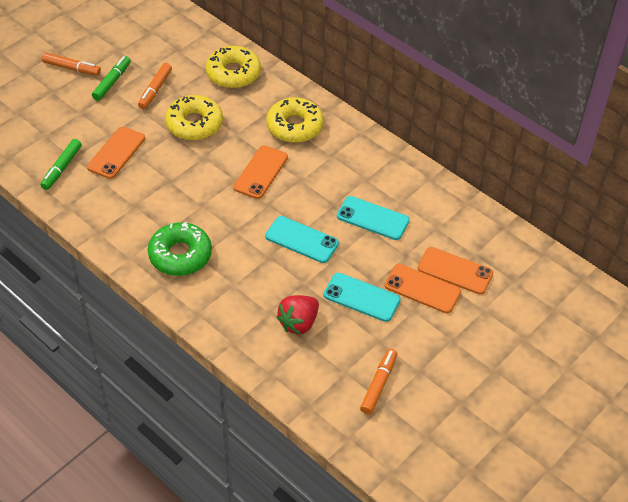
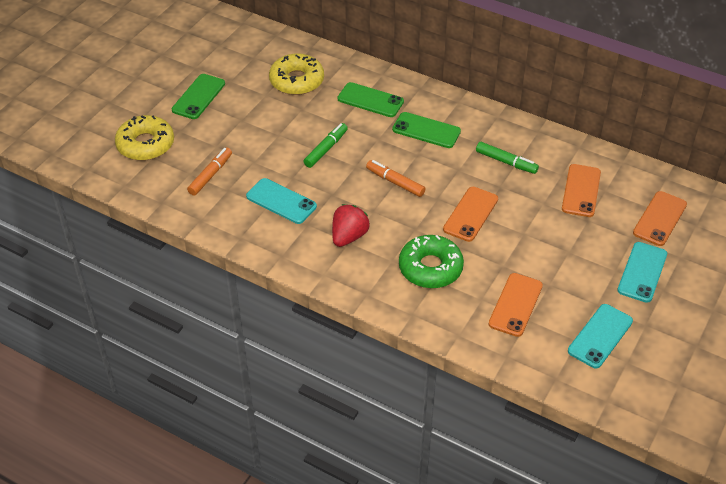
green phone: none = 0 -> [172,74,225,119] [338,82,404,117] [392,112,461,148] = 3
orange marker: [42,53,101,76] [138,63,172,109] [360,349,397,414] = 3 -> [187,147,232,196] [366,160,426,197] = 2
yellow donut: [165,95,223,140] [206,46,261,88] [266,97,324,143] = 3 -> [115,115,174,161] [269,53,324,95] = 2

